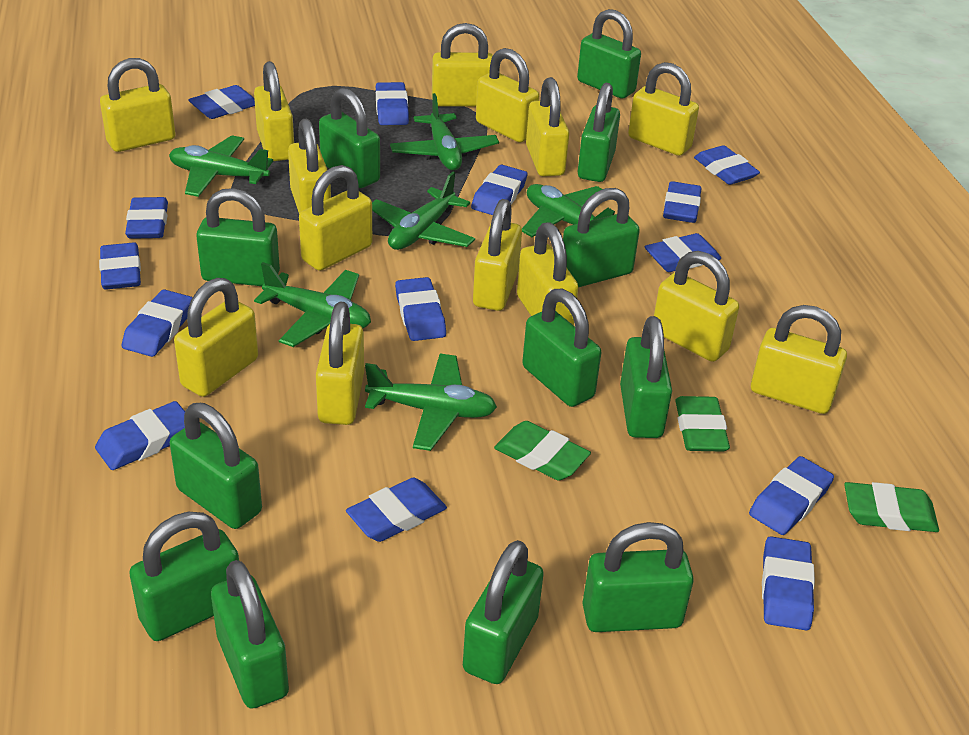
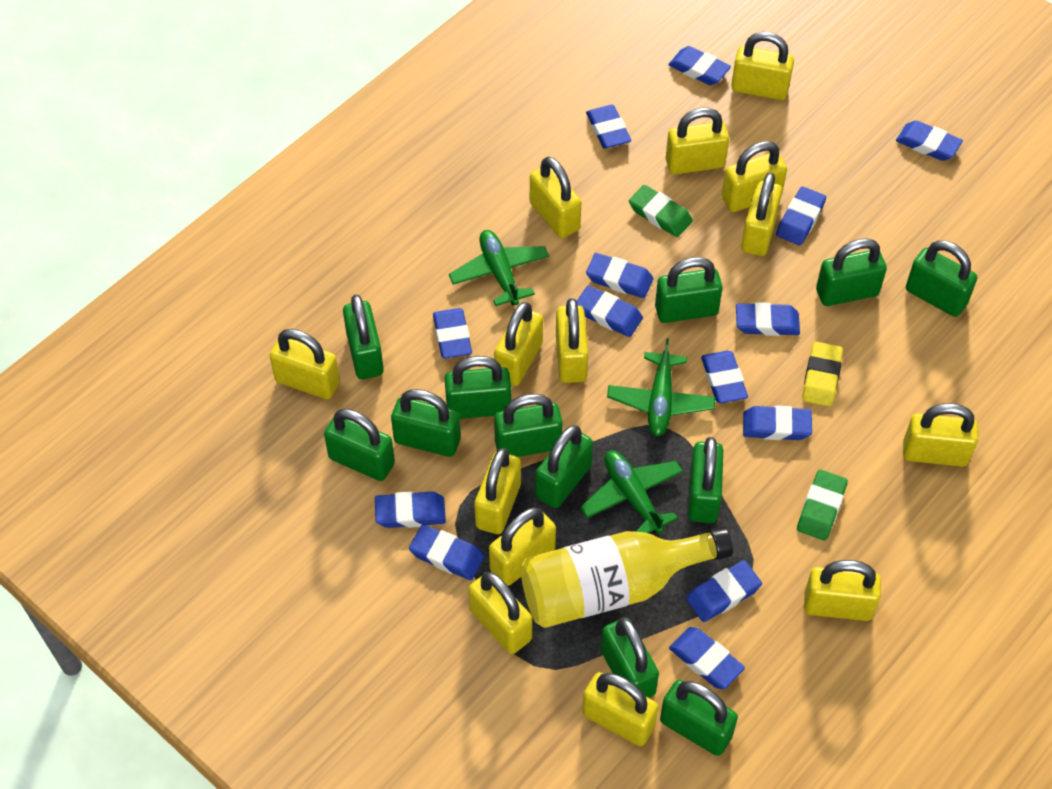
green eraser: [494,421,591,481] [675,396,730,451] [844,482,939,532] = 3 -> [629,185,693,237] [797,470,848,540] = 2
green plane: [169,135,273,197] [254,262,371,347] [365,354,497,451] [372,172,475,250] [390,93,499,170] [522,184,615,237] = 6 -> [449,230,549,306] [580,451,683,534] [607,338,715,436] = 3
yellow bottle: none = 0 -> [521,527,733,628] = 1
yellow eraser: none = 0 -> [802,342,843,407] = 1

